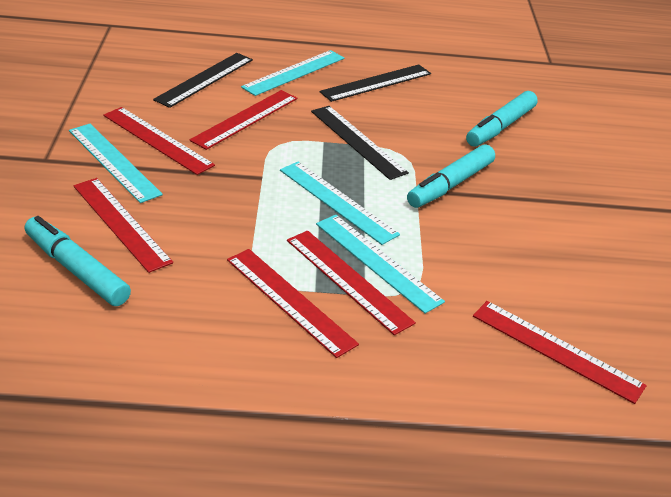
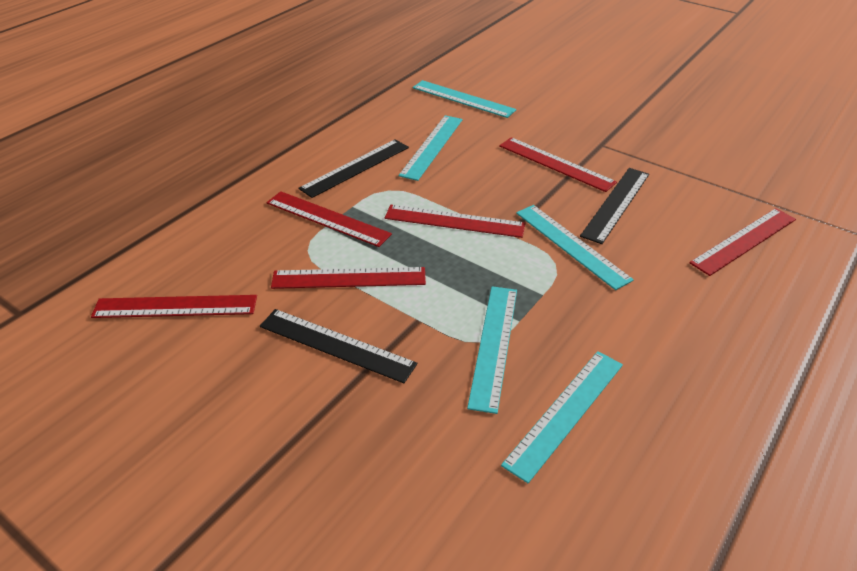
turquoise marker: [25,216,131,306] [407,144,495,208] [466,91,538,147] = 3 -> none = 0
turquoise ruler: [69,124,163,203] [241,50,345,96] [280,162,400,245] [316,215,445,314] = 4 -> [398,115,463,181] [413,80,516,118] [467,286,517,414] [501,351,623,483] [516,205,634,290] = 5

